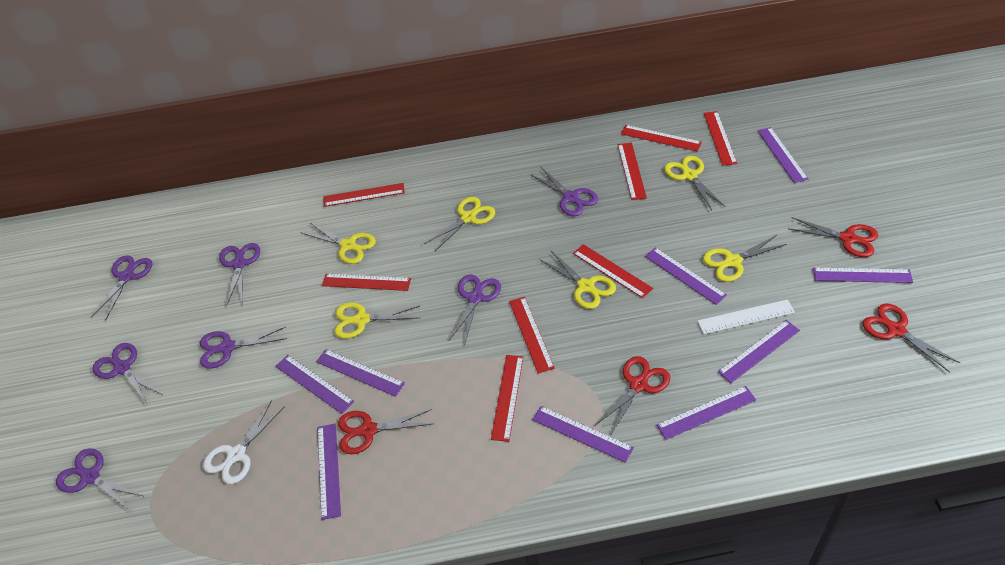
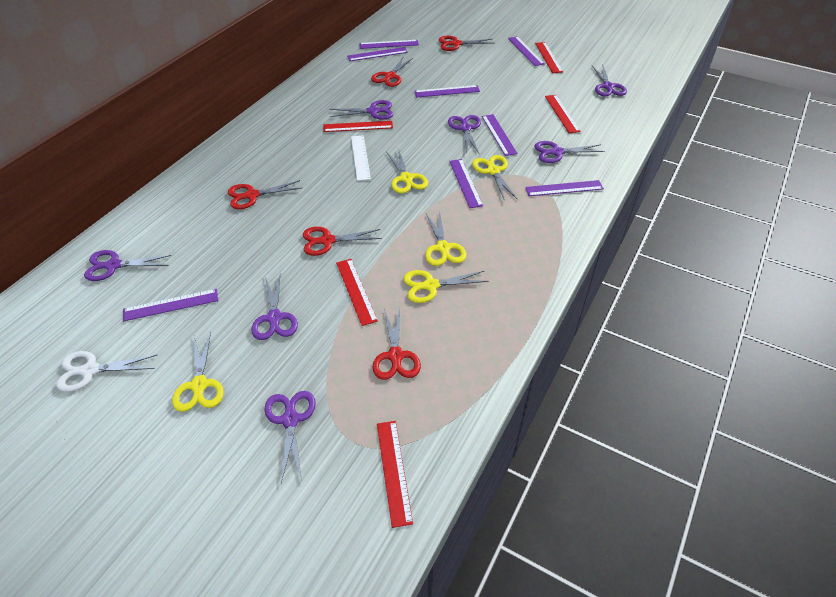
purple ruler: [275,355,354,414] [316,349,405,397] [317,424,341,520] [532,406,634,463] [645,247,727,305] [656,386,756,440] [718,320,800,383] [757,127,808,183] [813,267,913,283] = 9 -> [123,289,218,321] [347,47,408,61] [359,40,419,49] [415,85,480,98] [449,159,483,208] [482,114,518,156] [508,36,545,66] [525,180,604,196] = 8
red ruler: [322,274,411,291] [323,183,405,207] [491,355,523,442] [509,297,555,373] [573,244,653,298] [618,143,647,200] [621,125,702,152] [704,111,737,166] = 8 -> [324,121,393,132] [336,259,378,326] [377,421,413,528] [535,42,563,73] [545,95,581,133] = 5
red scissors: [338,409,432,454] [596,356,670,434] [789,217,878,257] [863,303,960,372] = 4 -> [228,180,302,209] [303,227,382,256] [371,56,413,87] [372,308,421,380] [439,36,495,51] = 5
yellow scissors: [300,222,376,264] [334,302,420,339] [424,197,495,252] [539,251,616,309] [664,156,725,210] [703,235,787,282] = 6 -> [172,332,224,412] [387,149,428,193] [403,270,489,303] [425,210,467,266] [472,155,517,201] = 5

